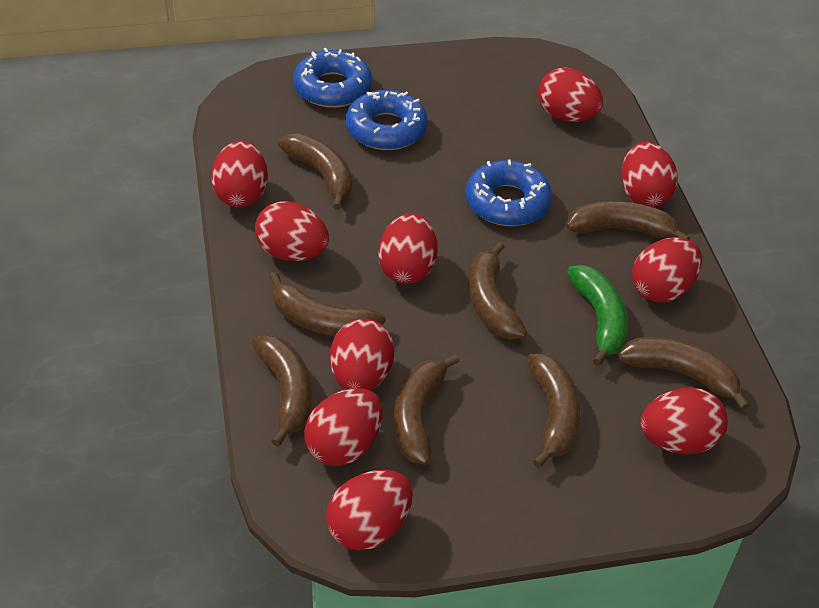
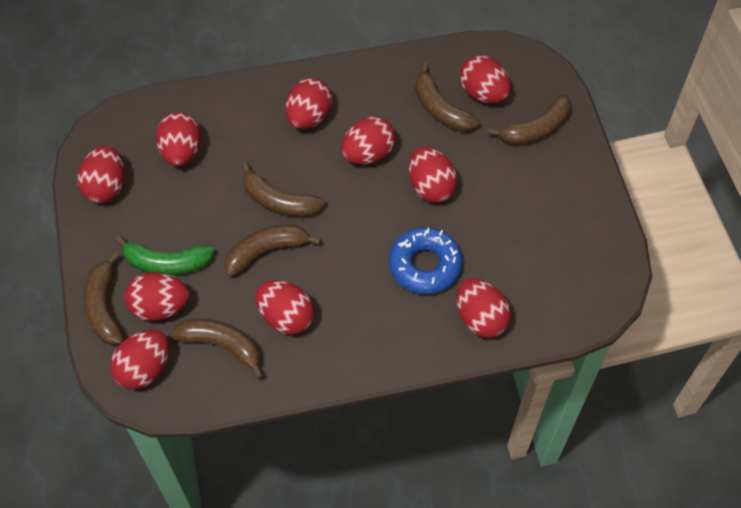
blue donut: [293,48,372,108] [346,90,428,150] [465,159,552,226] = 3 -> [389,227,463,294] = 1
brown banana: [251,334,312,447] [269,272,385,336] [278,134,353,210] [394,354,459,465] [469,242,527,340] [527,354,581,468] [566,201,690,240] [618,337,749,410] = 8 -> [84,252,124,345] [170,319,264,379] [225,224,321,277] [241,161,325,217] [415,63,479,131] [488,94,571,145] = 6

